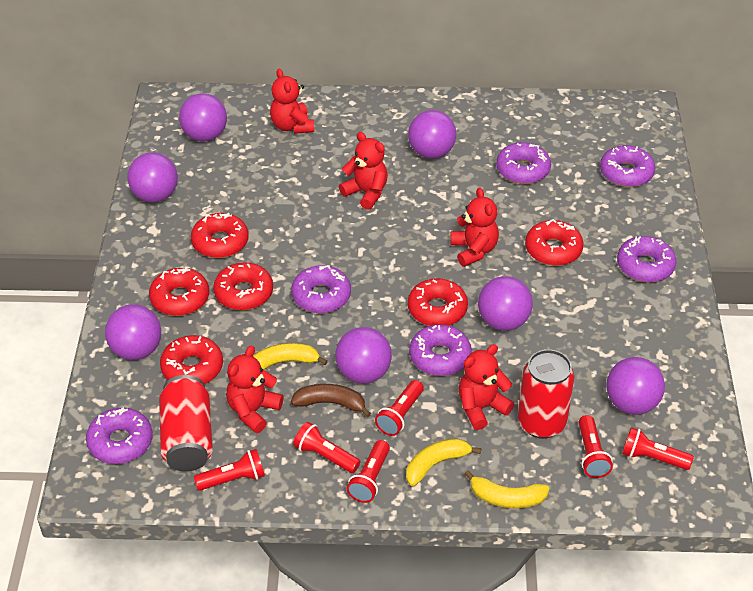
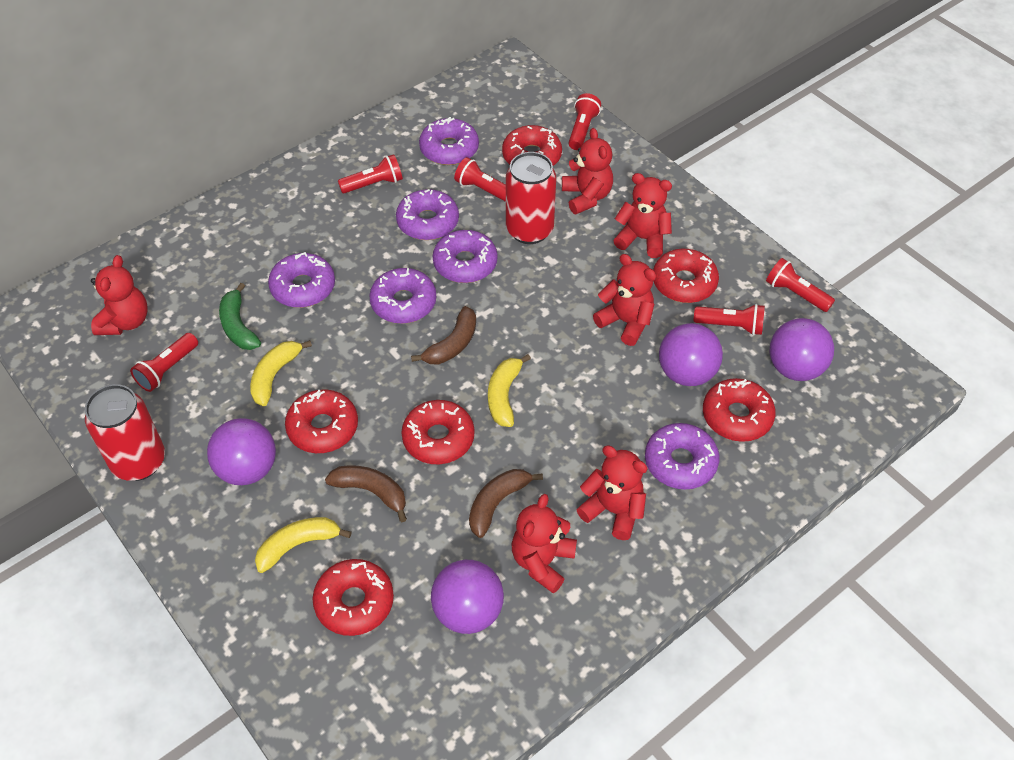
brown banana: [291,384,371,418] = 1 -> [325,465,407,522] [411,306,476,364] [469,469,543,538] = 3
green banana: none = 0 -> [219,283,261,350] = 1
purple ball: [105,304,161,360] [127,152,178,202] [179,93,227,141] [335,327,392,384] [408,110,456,159] [478,276,533,331] [606,357,665,415] = 7 -> [207,418,276,485] [431,560,504,634] [659,323,723,386] [770,318,834,381] = 4
red teddy bear: [226,345,284,433] [270,69,314,134] [339,132,388,210] [450,188,499,267] [458,344,514,430] = 5 -> [91,255,148,335] [512,494,577,593] [562,128,613,214] [576,445,648,540] [593,254,656,346] [613,173,672,258] = 6

